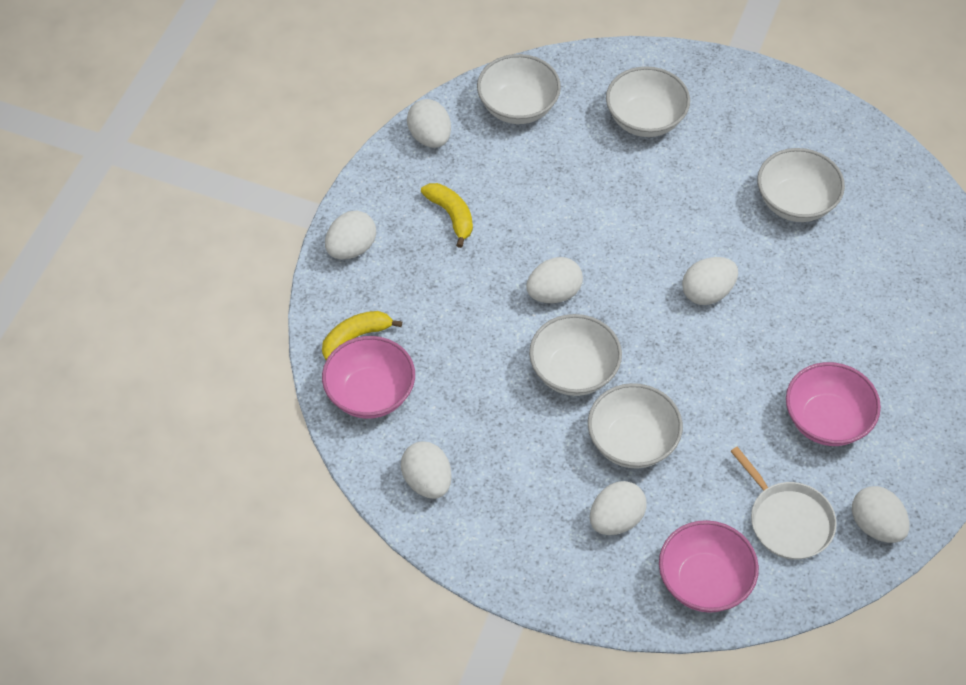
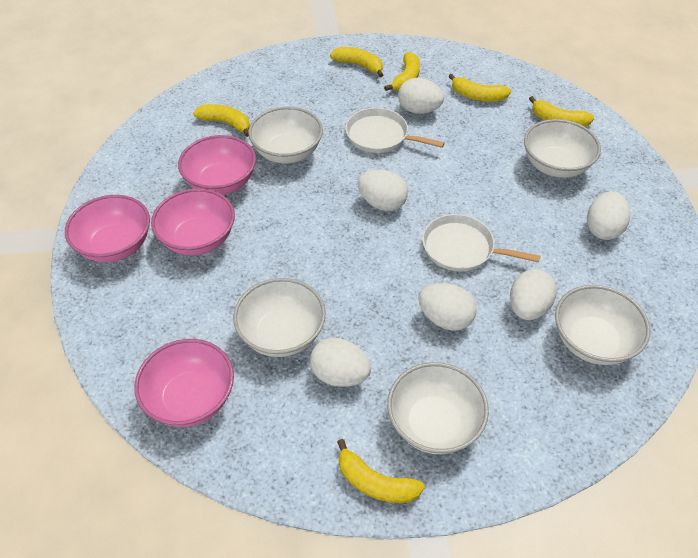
pink bowl: [322,336,415,419] [659,520,759,613] [786,362,881,446] = 3 -> [65,195,150,263] [134,339,234,427] [151,188,235,256] [178,135,256,195] = 4
white egg: [325,211,376,259] [401,442,452,499] [407,99,451,148] [526,257,583,303] [590,481,647,535] [682,257,738,305] [852,486,910,543] = 7 -> [310,338,371,387] [358,170,408,211] [398,78,444,114] [418,283,477,331] [510,269,557,320] [587,191,630,240] = 6
white pan: [730,447,837,560] = 1 -> [345,108,444,153] [422,214,540,272] = 2
yellow banana: [322,311,402,360] [421,183,473,248] = 2 -> [193,104,250,137] [330,47,383,77] [337,439,425,503] [384,52,420,91] [448,74,511,101] [529,96,594,127] = 6

